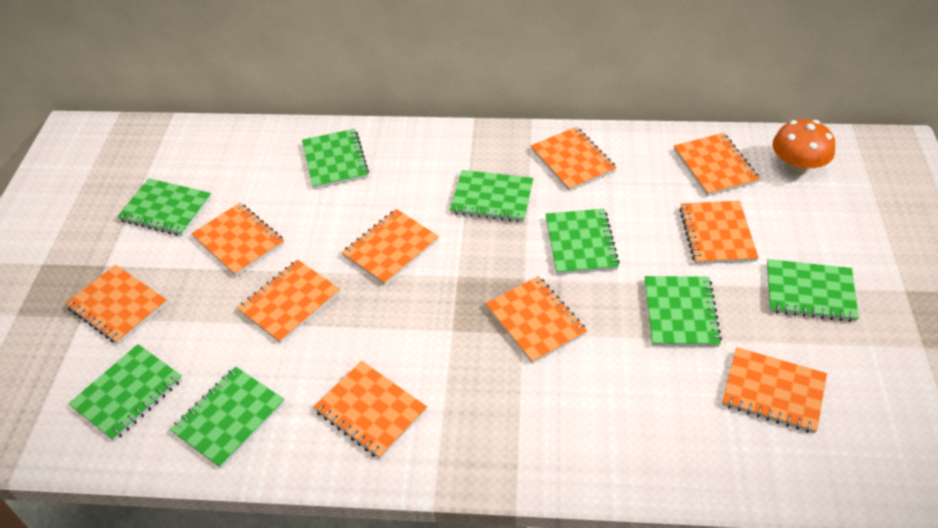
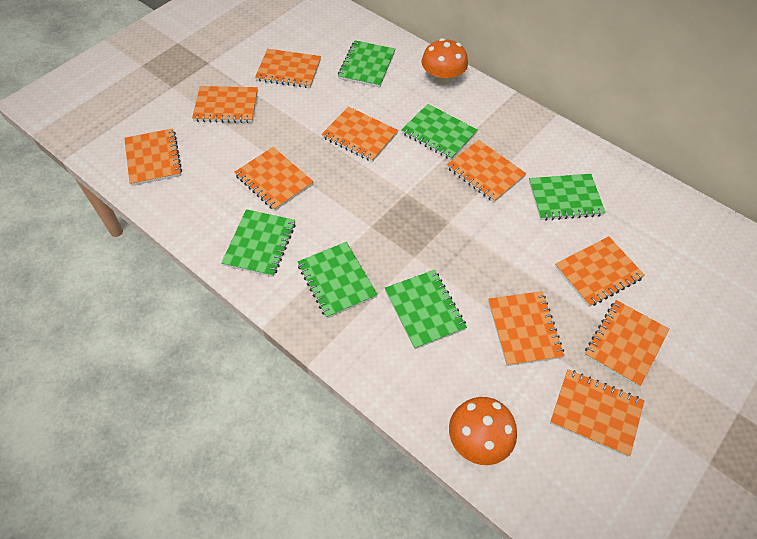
green notebook: [68,344,182,441] [117,178,212,236] [170,367,285,468] [302,129,369,189] [450,170,533,222] [546,209,620,275] [645,276,722,347] [767,259,859,322] = 8 -> [221,209,296,277] [297,242,378,318] [338,40,395,88] [385,270,467,349] [401,104,477,160] [529,174,606,221] = 6
orange mushroom: [772,119,835,176] = 1 -> [422,38,468,85] [449,397,517,465] = 2

